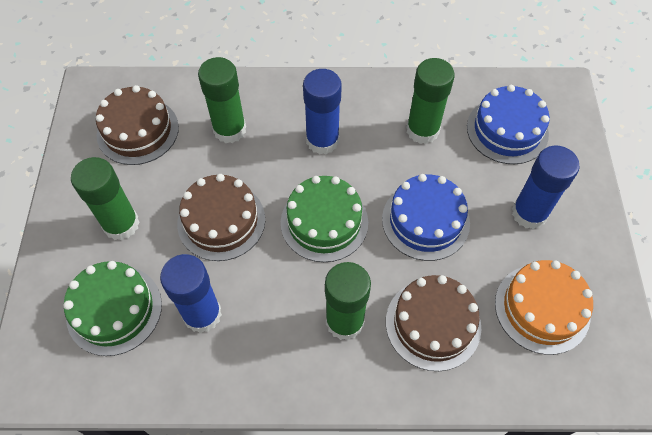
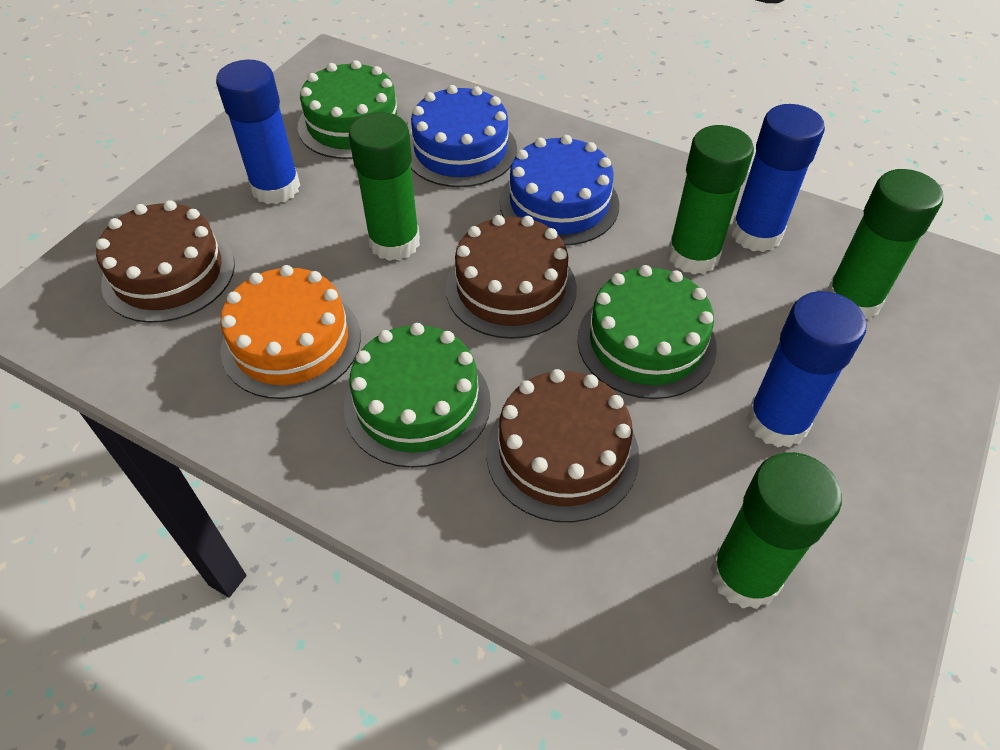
green cake: [63,261,162,356] [281,176,368,262] = 2 -> [298,60,407,159] [344,323,491,468] [577,265,717,399] = 3

